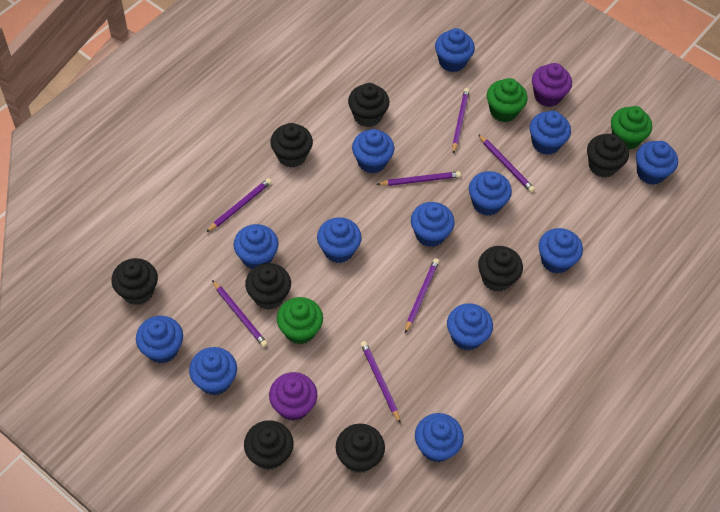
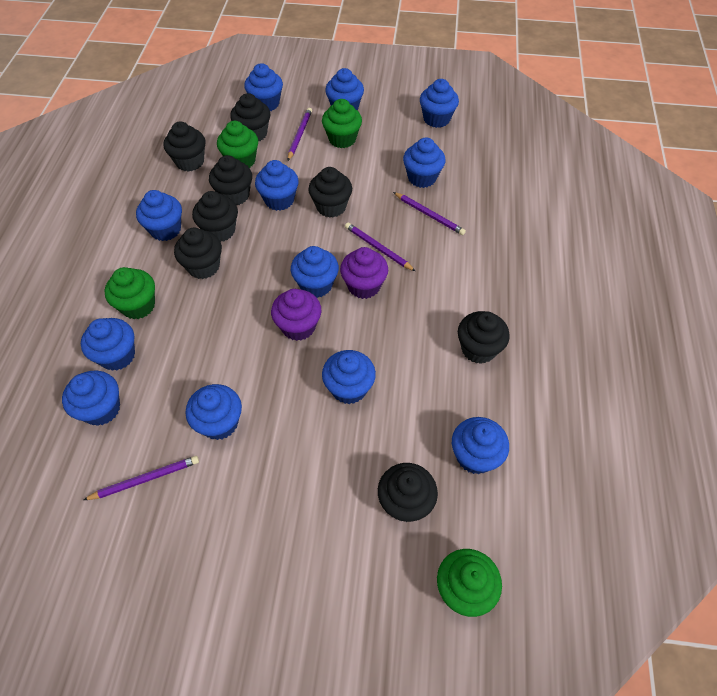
blue cupcake: [136,316,183,363] [189,347,237,395] [234,224,279,269] [317,217,362,263] [352,129,394,173] [411,202,455,247] [415,413,464,462] [435,28,475,72] [447,303,493,350] [469,171,512,216] [530,111,571,155] [539,228,583,274] [636,141,678,185] = 13 -> [62,371,120,426] [81,318,135,371] [136,190,182,241] [186,384,242,440] [244,63,283,111] [255,160,299,211] [291,246,339,298] [322,350,376,404] [325,68,364,111] [403,137,446,188] [420,79,459,128] [452,417,509,474] = 12
green cupcake: [277,297,323,344] [487,78,528,122] [611,106,652,150] = 3 -> [104,267,155,319] [217,121,258,168] [322,99,362,148] [437,549,502,617] = 4
purple pencil: [206,178,272,232] [212,280,268,347] [360,341,401,424] [377,171,461,186] [405,258,439,333] [452,88,469,154] [478,134,535,192] = 7 -> [83,456,199,500] [288,108,312,161] [345,222,415,271] [393,192,466,235] = 4

